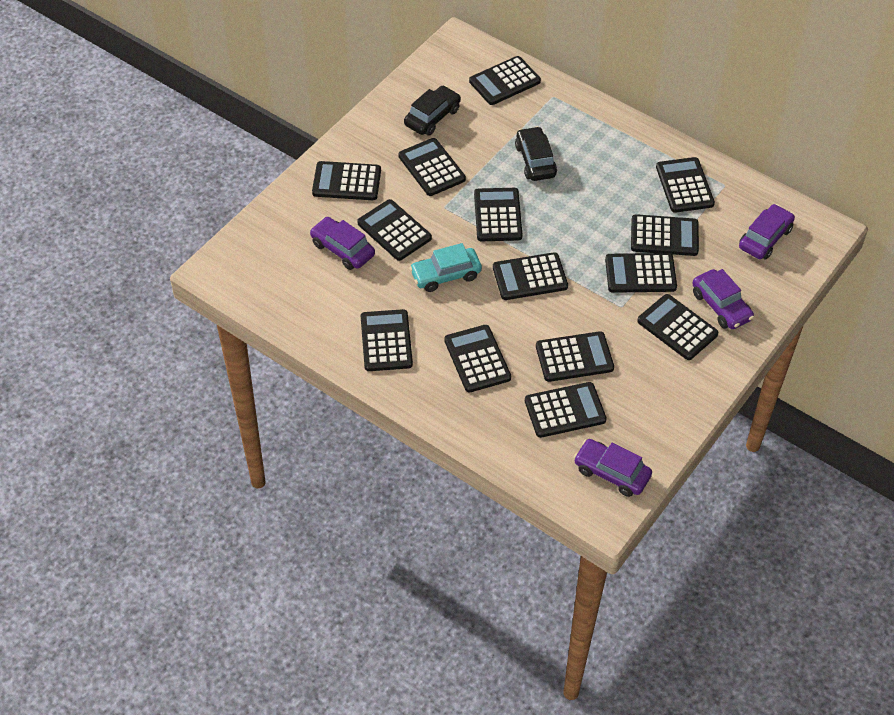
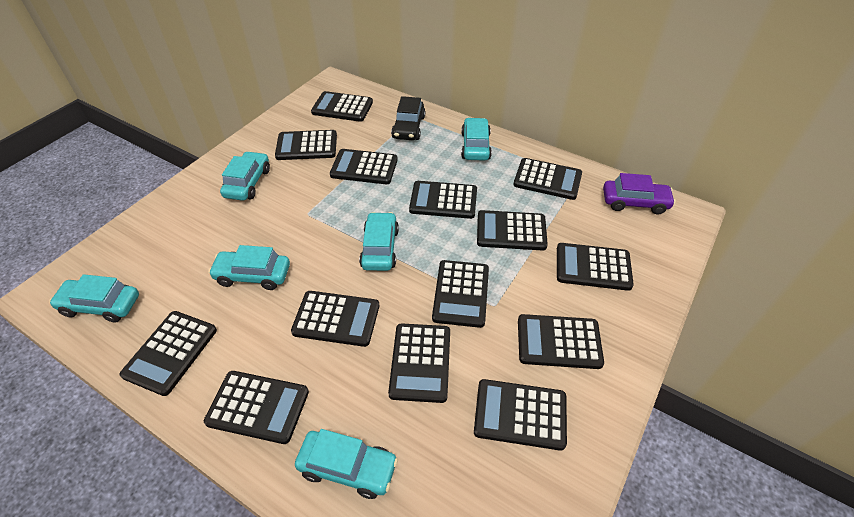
black car: [404,86,461,136] [515,126,557,181] = 2 -> [391,96,425,140] = 1
purple car: [310,217,375,270] [574,439,652,497] [692,269,754,329] [739,204,795,260] = 4 -> [603,173,676,214] = 1
turquoise car: [409,243,482,292] = 1 -> [49,274,139,323] [208,245,290,290] [220,151,270,201] [295,429,398,499] [359,212,399,271] [461,118,492,161] = 6

